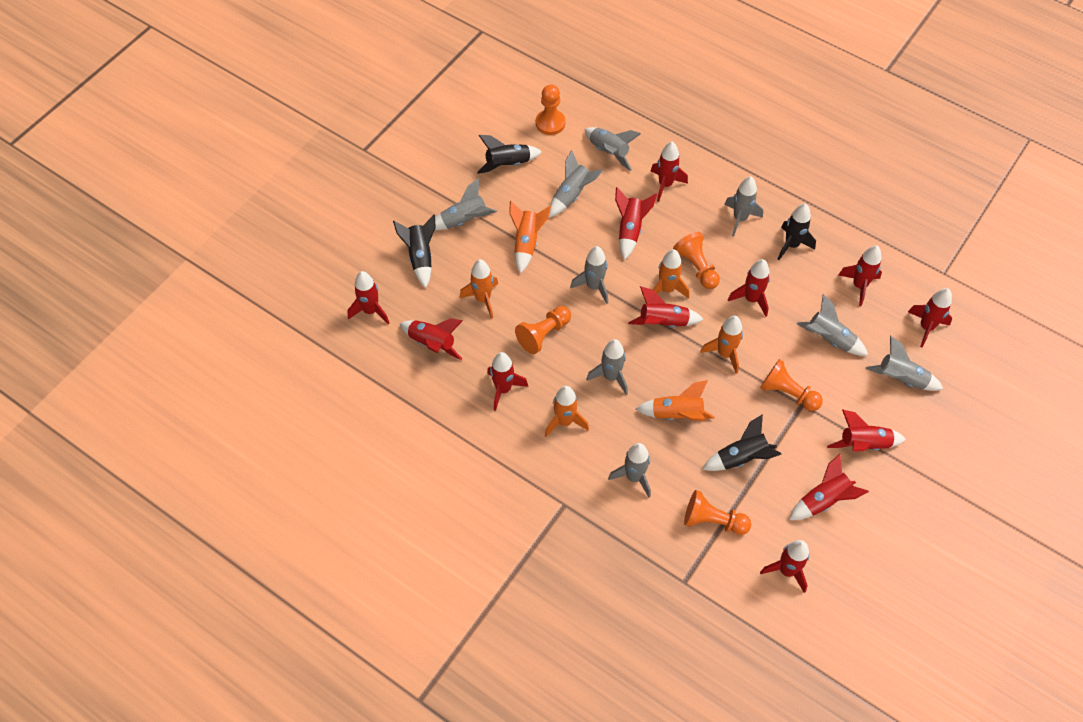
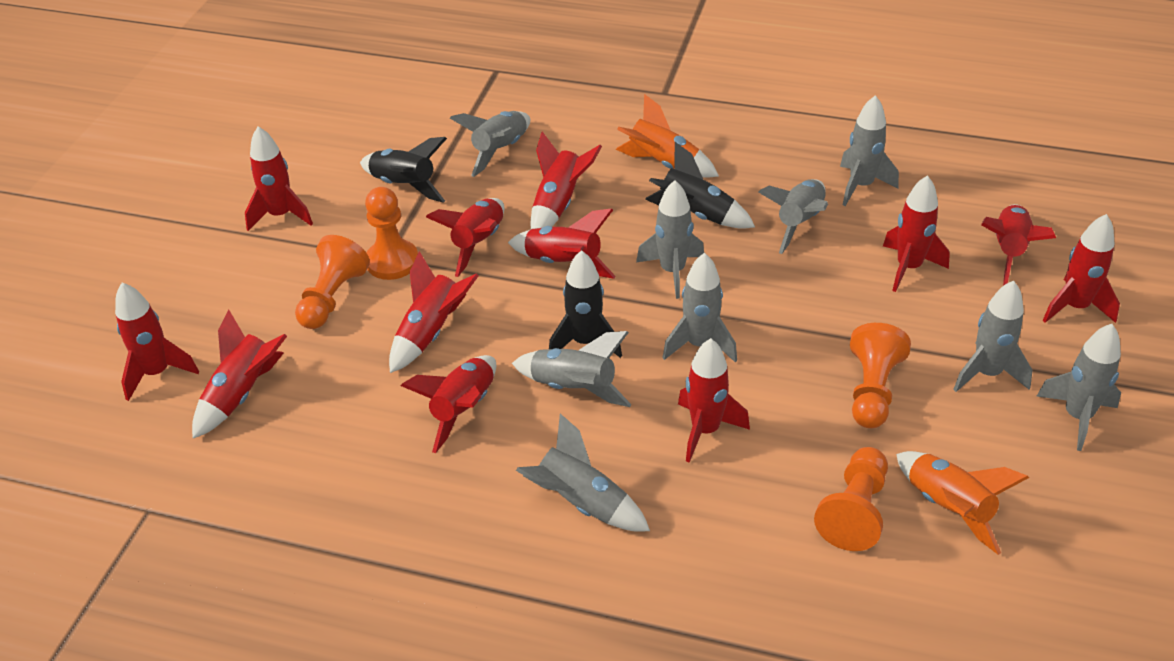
black rocket: [393,215,436,288] [477,135,542,174] [702,414,782,471] [778,203,816,260] = 4 -> [360,137,447,203] [549,250,622,358] [645,142,755,229] = 3
orange pawn: [515,306,571,354] [536,85,565,135] [673,232,720,289] [684,490,751,535] [760,359,823,411] = 5 -> [295,235,370,329] [365,187,418,280] [814,447,888,551] [850,323,911,428] = 4
orange rocket: [459,259,498,319] [509,201,551,274] [545,386,589,437] [636,380,714,421] [653,249,690,299] [700,316,743,374] = 6 -> [616,94,719,178] [896,451,1029,555] = 2

